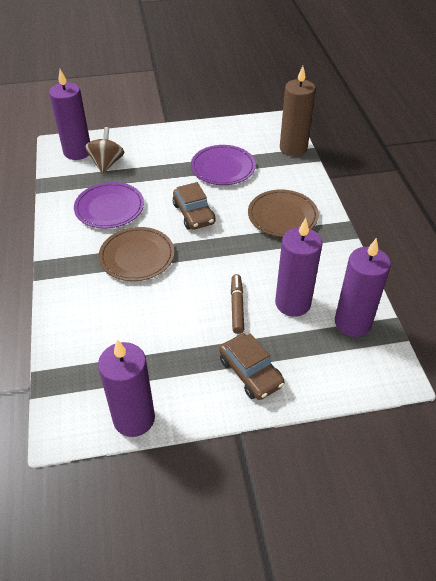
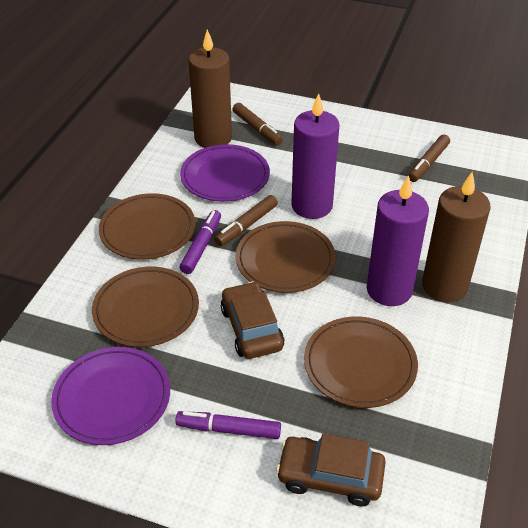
brown candle: [280,66,316,156] = 1 -> [188,29,232,148] [422,172,491,302] = 2
brown marker: [231,274,244,334] = 1 -> [214,195,278,246] [233,103,283,145] [408,135,450,182] = 3
brown plate: [99,227,174,281] [248,189,319,237] = 2 -> [92,267,199,347] [99,193,196,260] [236,221,336,293] [304,317,418,408] = 4
brown spinning top: [85,127,124,174] = 1 -> none = 0
purple candle: [49,69,90,160] [98,339,155,437] [275,218,322,317] [335,238,391,337] = 4 -> [291,93,340,219] [367,175,429,306] = 2
purple marker: none = 0 -> [175,411,281,439] [180,210,221,274] = 2

